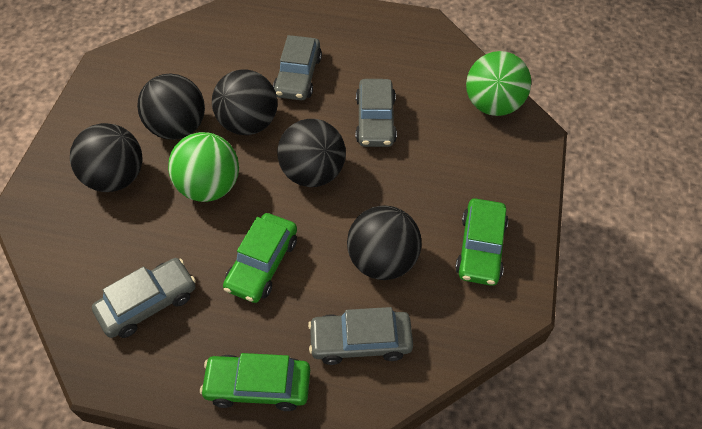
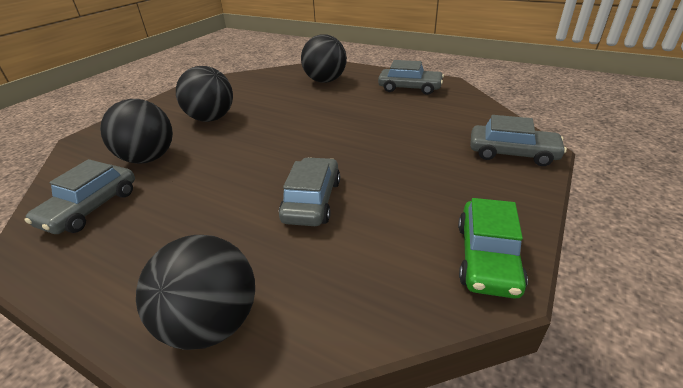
black ball: [70,123,143,192] [137,73,205,140] [212,69,277,135] [277,119,346,187] [347,205,422,280] = 5 -> [100,99,173,164] [136,235,255,350] [176,66,233,122] [301,34,347,83] = 4
green ball: [168,132,239,202] [466,51,531,116] = 2 -> none = 0
green car: [200,353,310,411] [223,213,297,303] [455,198,508,286] = 3 -> [458,198,528,299] = 1

